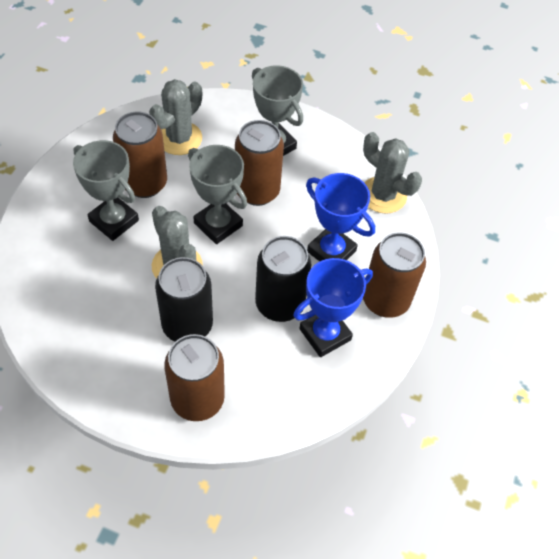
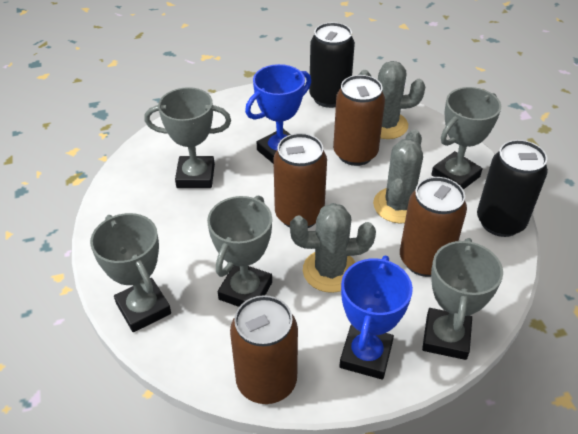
grey trophy: [73,140,139,241] [188,145,247,244] [252,65,303,156] = 3 -> [90,213,171,332] [145,87,231,188] [207,196,272,307] [422,238,503,360] [431,87,501,190] = 5

